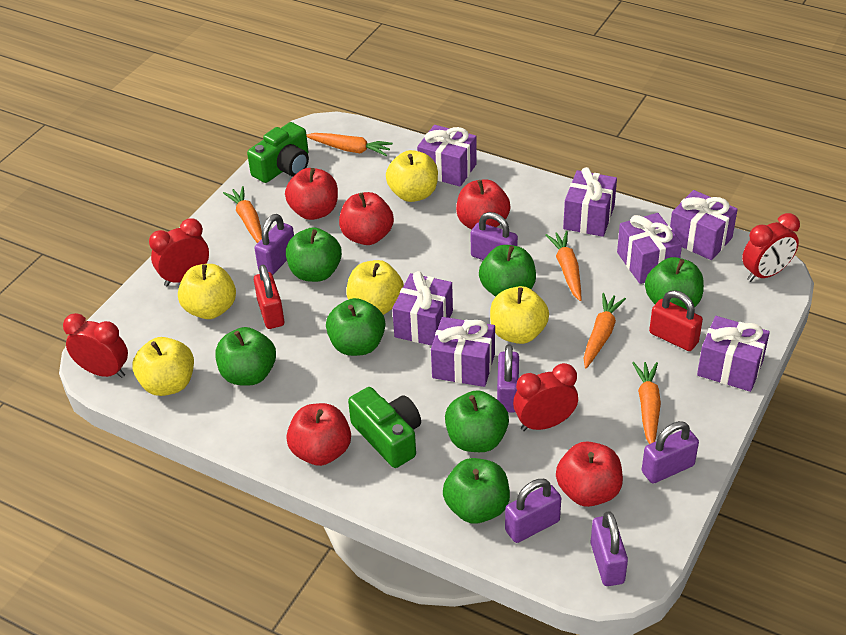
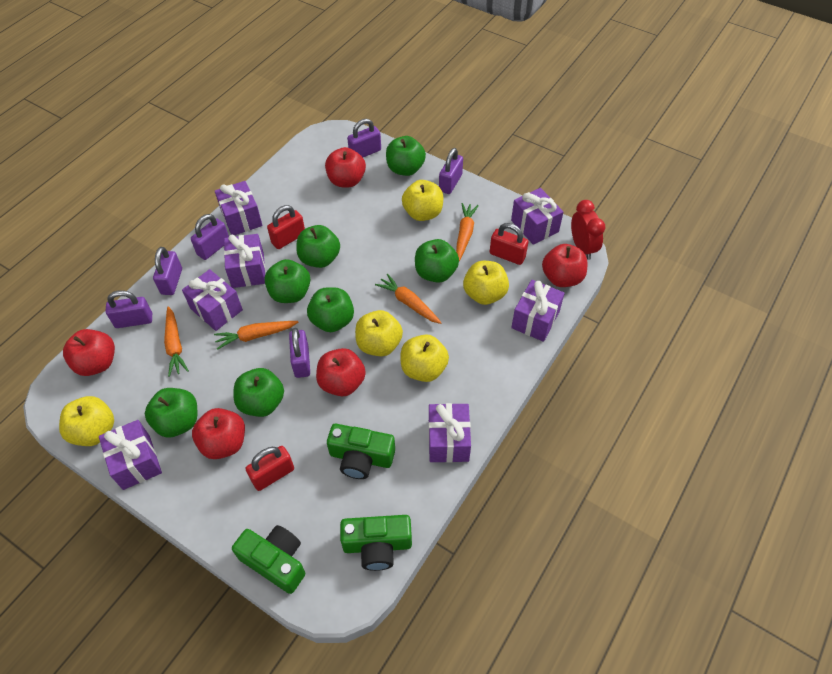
green camera: [247,122,309,183] [348,387,421,468] = 2 -> [232,525,305,594] [327,424,395,479] [340,515,412,571] = 3
orange carrot: [223,186,262,243] [306,133,393,156] [545,231,581,301] [583,293,626,368] [632,362,661,444] = 5 -> [164,306,189,377] [214,321,298,350] [375,274,442,324] [456,203,479,261] = 4
red clock: [63,313,128,378] [149,218,209,286] [513,363,578,431] [742,213,800,282] = 4 -> [571,200,605,260] = 1
red padlock: [254,265,284,329] [649,290,703,351] = 2 -> [246,446,294,491] [267,205,305,249] [490,223,529,265] = 3

